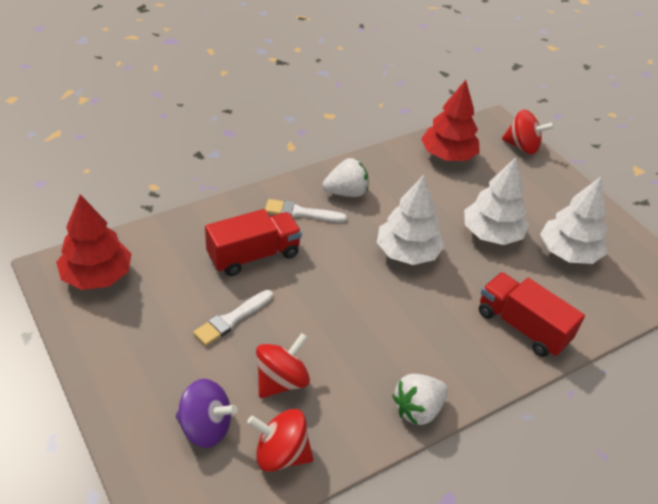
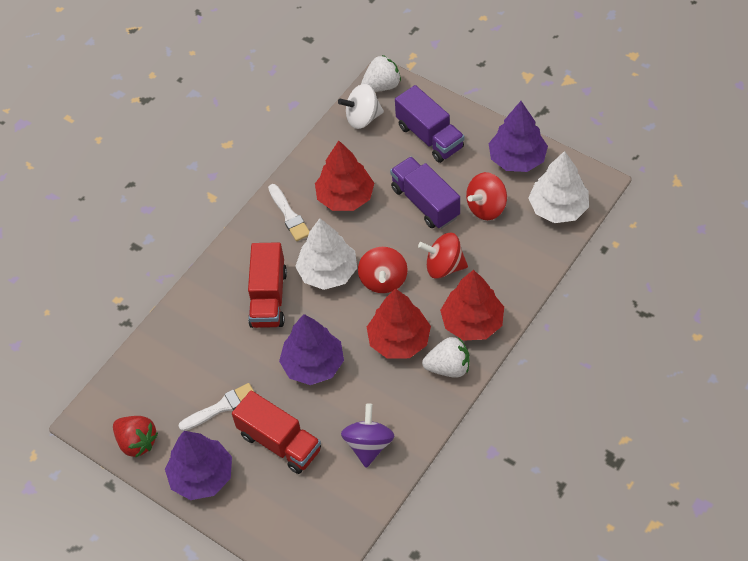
purple tree: none = 0 -> [165,431,232,500] [279,314,344,385] [489,101,548,172] = 3
purple truck: none = 0 -> [390,157,460,229] [395,85,464,163] = 2
red strawberry: none = 0 -> [113,416,158,457] = 1
red tree: [56,194,132,290] [421,80,480,161] = 2 -> [315,140,374,211] [367,288,431,359] [440,270,504,341] = 3
white spinning top: none = 0 -> [338,84,384,129] = 1
white tree: [377,175,445,265] [464,157,529,245] [540,177,607,264] = 3 -> [295,218,357,290] [528,151,589,223] = 2

